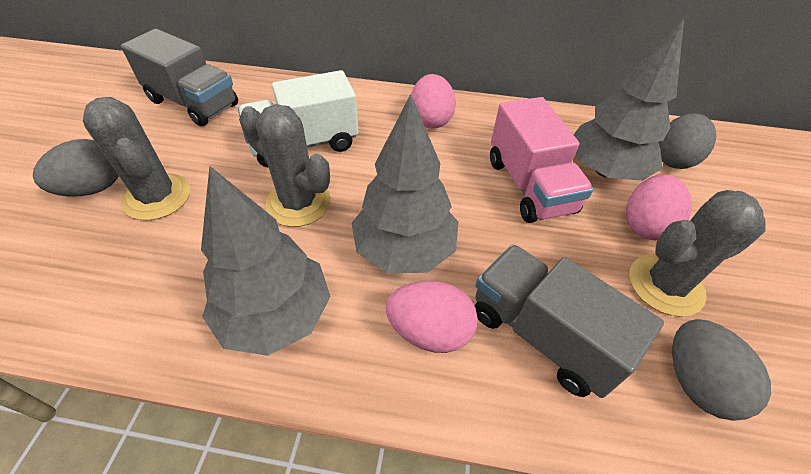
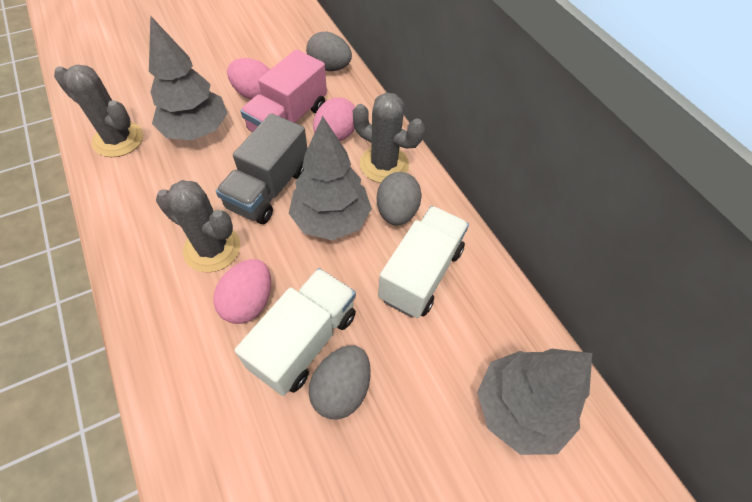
grey truck: [121,29,238,126] [474,244,664,398] = 2 -> [216,113,307,224] = 1
white truck: [238,70,359,167] = 1 -> [234,268,356,396] [378,206,469,318] = 2

